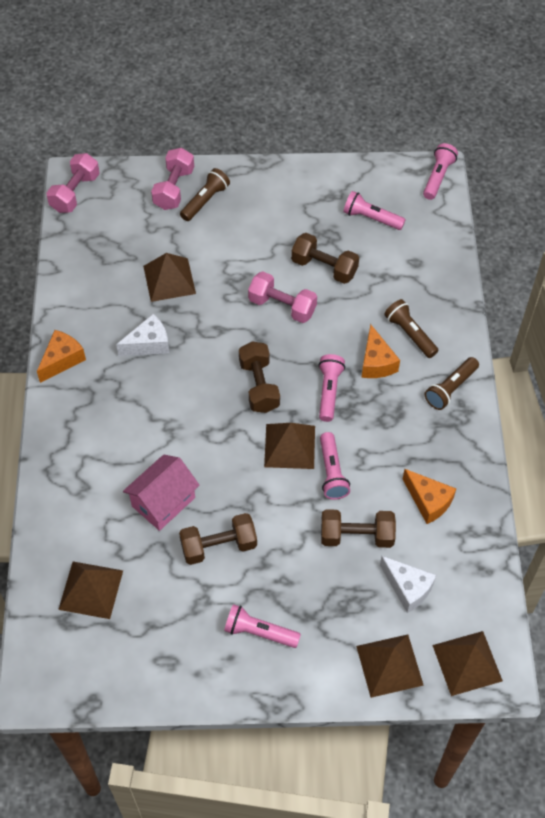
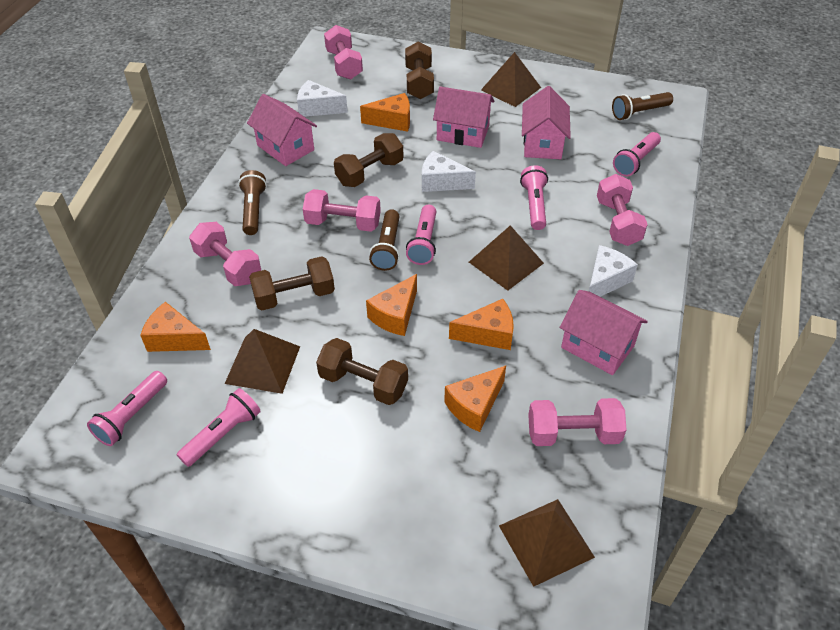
brown pyramid: [58,562,123,619] [143,253,196,302] [264,423,315,469] [356,634,424,698] [432,631,503,696] = 5 -> [225,329,300,394] [469,225,544,291] [481,52,541,107] [499,499,595,587] = 4
orange cheese: [37,330,86,383] [361,324,400,378] [403,469,456,524] = 3 -> [140,302,211,352] [360,93,410,132] [366,274,417,336] [444,366,506,432] [449,299,514,350] = 5
pink dumbbell: [46,153,100,213] [151,148,194,210] [248,271,317,323] = 3 -> [189,222,261,286] [303,189,381,232] [324,25,363,80] [528,398,627,446] [597,174,648,246] = 5
pink house: [123,455,200,531] = 1 -> [247,94,317,166] [433,87,495,148] [522,86,571,159] [560,290,648,375] = 4
white cheese: [116,314,169,356] [380,556,436,613] = 2 -> [297,80,348,117] [422,151,476,192] [589,245,638,297] = 3

